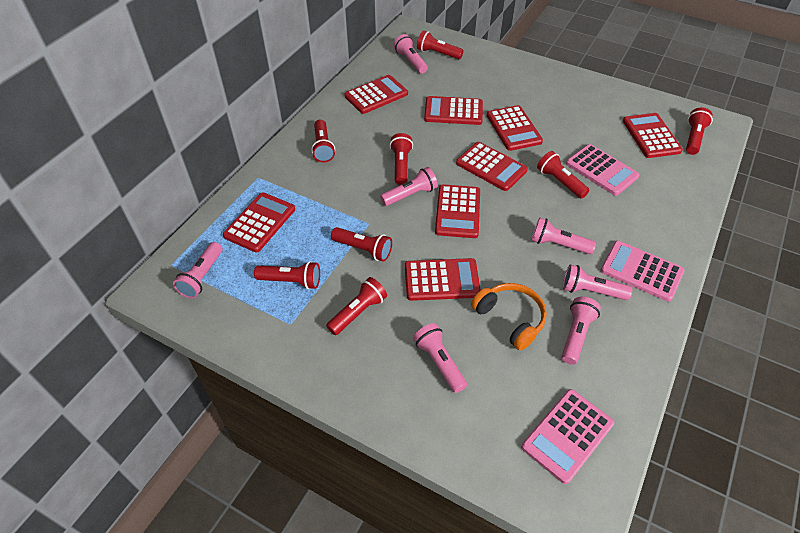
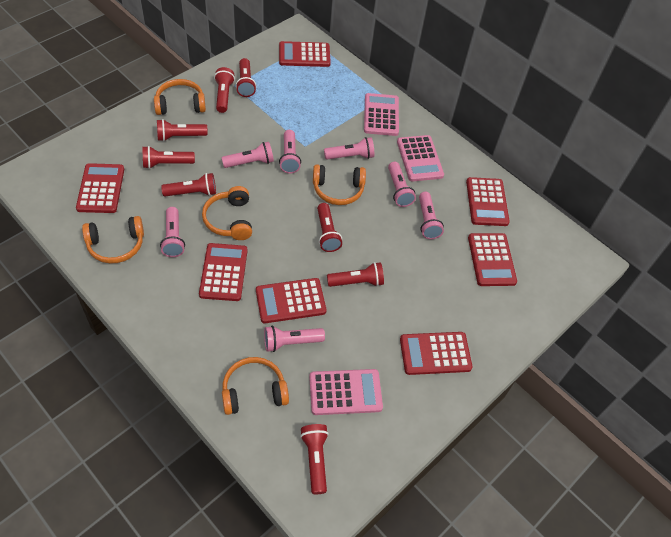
orange headphones: [471,283,547,351] = 1 -> [82,216,144,264] [154,79,206,115] [202,186,252,240] [222,357,289,415] [313,165,366,205] = 5
red calculator: [223,193,295,252] [344,75,408,114] [405,258,481,301] [424,96,483,125] [435,184,480,238] [456,142,528,191] [487,105,543,151] [623,113,683,158] = 8 -> [76,163,124,213] [199,243,248,301] [256,278,326,323] [279,41,331,67] [400,332,473,375] [466,177,510,226] [468,233,517,286] = 7

